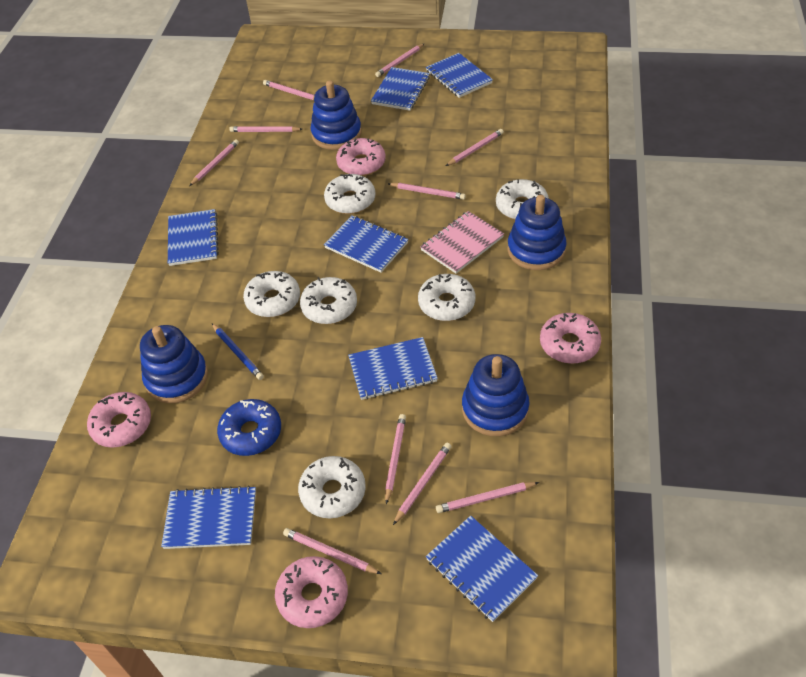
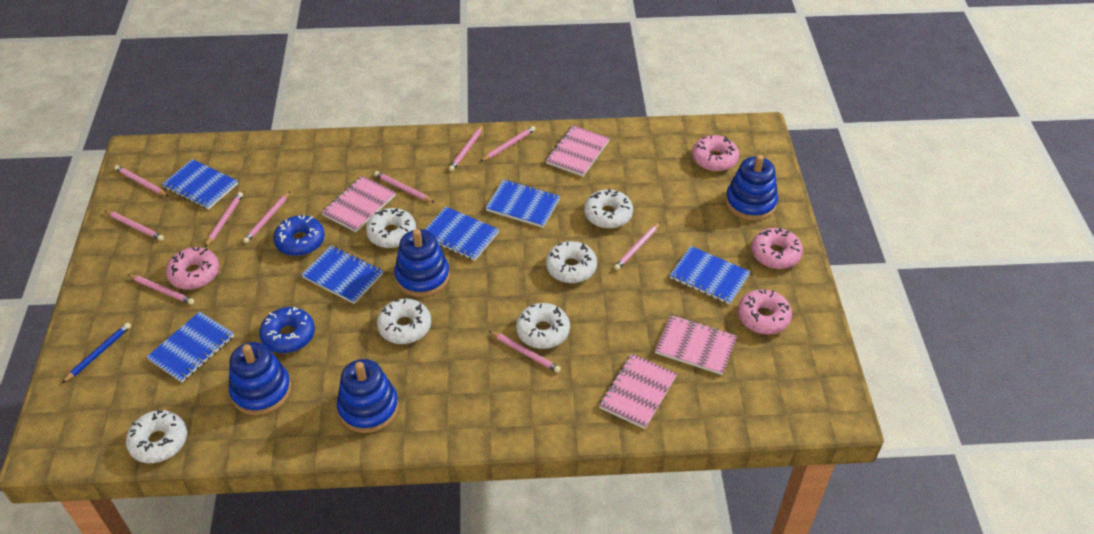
blue donut: [217,399,281,456] = 1 -> [259,307,315,353] [273,215,325,256] = 2
blue notebook: [161,486,256,549] [168,209,219,266] [324,215,408,273] [348,337,438,400] [371,67,430,111] [426,53,493,98] [426,515,538,622] = 7 -> [147,311,234,382] [162,159,238,210] [301,246,383,304] [425,207,499,261] [485,179,560,228] [670,246,750,305] = 6
pink notebook: [420,211,504,274] = 1 -> [321,176,396,232] [546,125,610,176] [599,354,677,429] [655,315,737,375] = 4

